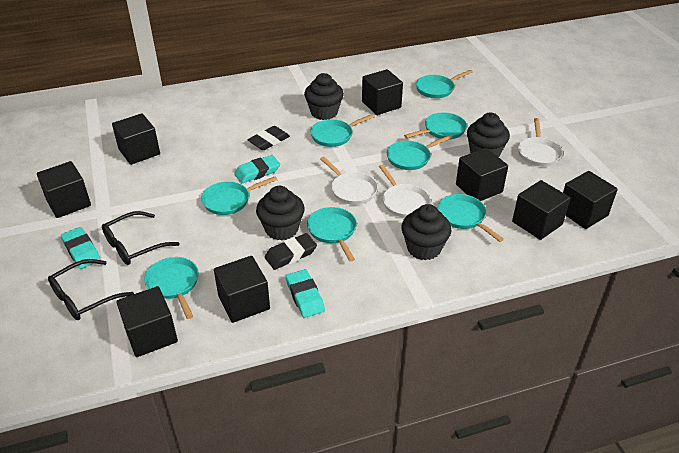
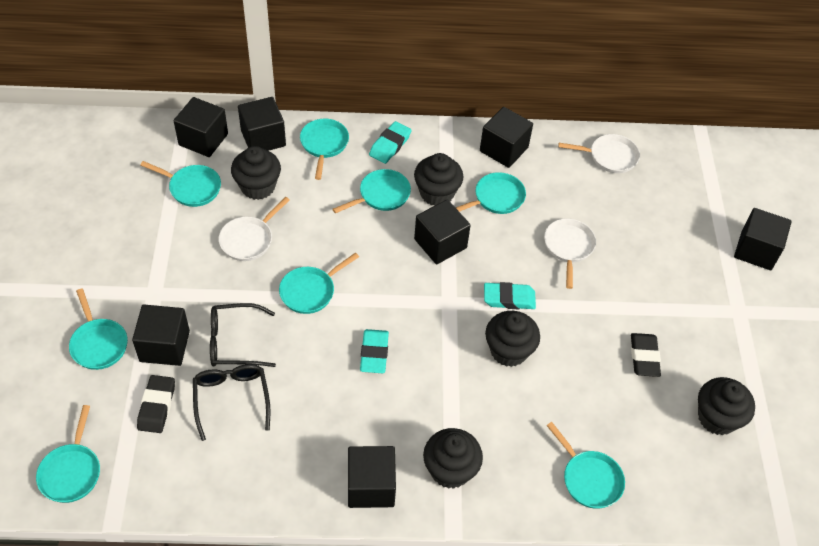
black cube: [37,161,91,218] [112,113,160,165] [116,286,178,357] [214,256,270,323] [362,69,403,115] [456,148,508,201] [512,180,570,240] [563,171,618,229] = 8 -> [132,304,190,366] [174,97,228,157] [238,97,286,151] [348,446,396,508] [414,199,471,264] [480,107,533,168] [734,208,792,270] = 7
black cupcake: [256,186,305,241] [304,73,344,120] [401,204,452,260] [467,113,510,157] = 4 -> [231,146,281,200] [414,153,464,206] [423,428,483,489] [485,311,540,367] [698,377,755,435] = 5

